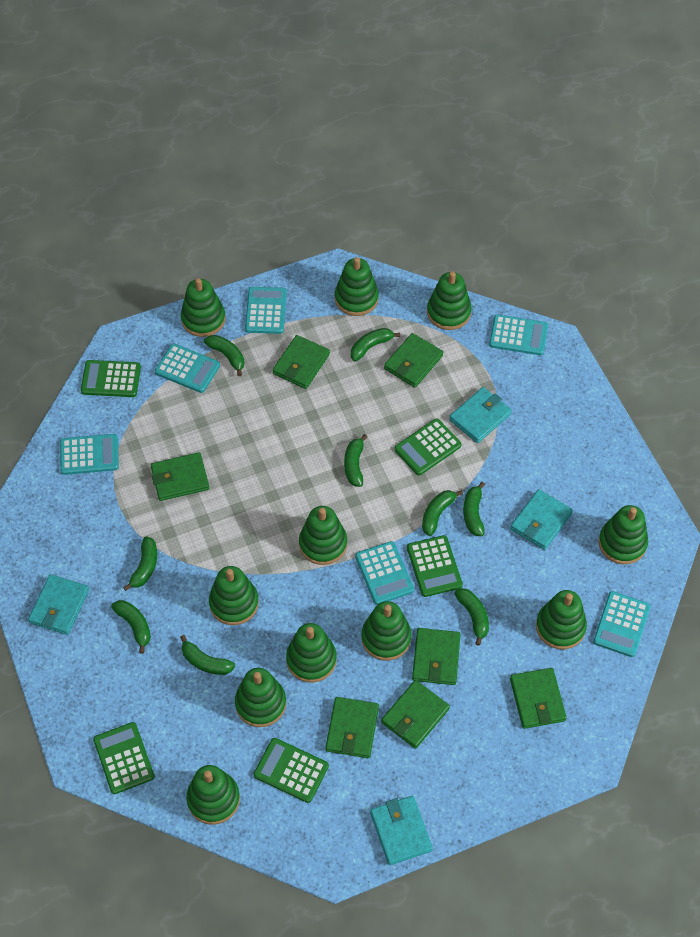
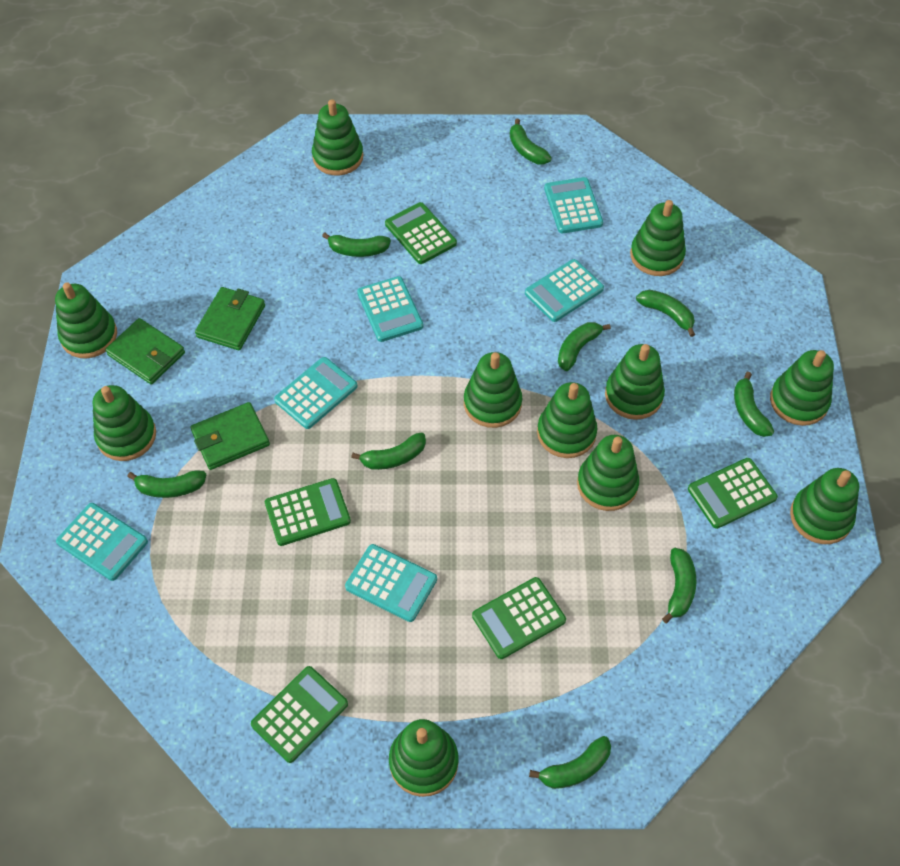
green wallet: [151,452,209,501] [272,335,330,389] [326,697,379,758] [381,680,450,749] [384,333,443,387] [412,628,461,685] [510,668,567,729] = 7 -> [105,318,185,384] [190,402,270,470] [195,287,265,350] = 3
turquoise wallet: [28,574,89,635] [370,796,433,865] [449,387,512,443] [510,489,573,550] = 4 -> none = 0

